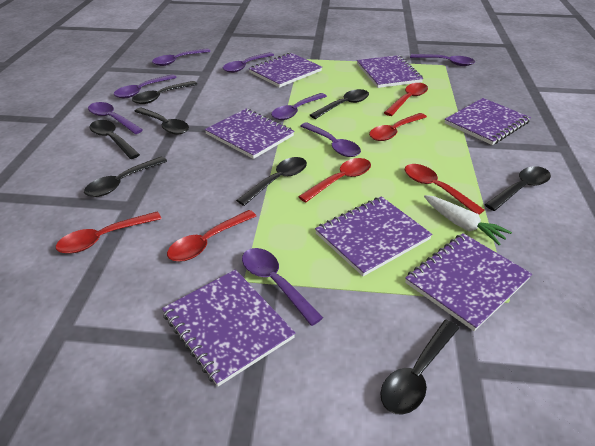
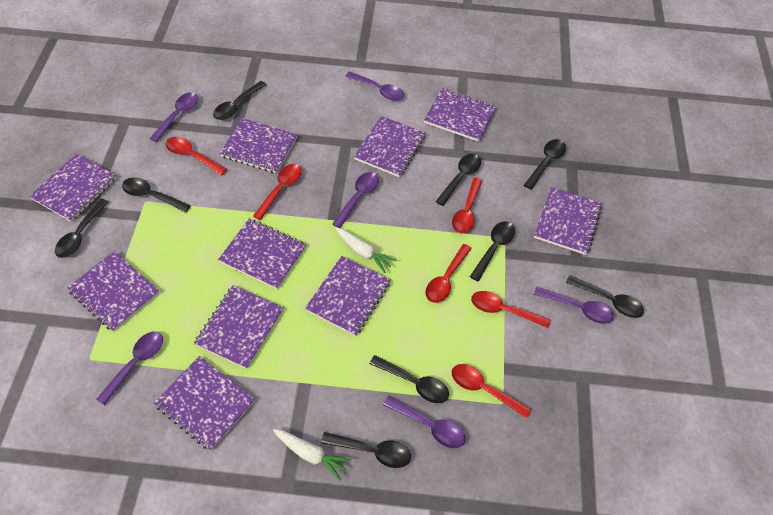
black spoon: [84,156,167,197] [89,120,140,159] [132,81,198,104] [134,107,189,135] [236,157,307,206] [310,89,369,119] [380,320,459,415] [485,166,551,211] = 8 -> [55,199,108,258] [122,177,191,213] [213,81,266,120] [321,432,411,468] [369,355,449,403] [436,154,481,206] [470,221,515,282] [524,139,566,190] [566,275,644,318] = 9
purple notebook: [162,269,295,387] [205,109,295,159] [249,53,322,88] [315,196,432,276] [357,55,423,88] [405,233,532,331] [445,98,531,145] = 7 -> [29,154,116,222] [67,251,160,332] [154,356,255,451] [194,285,284,369] [218,219,306,289] [219,118,297,173] [305,256,391,336] [354,116,425,177] [424,88,496,142] [534,187,602,255] = 10
purple spoon: [88,102,143,134] [114,74,177,98] [152,48,211,66] [223,52,274,73] [242,248,323,326] [271,93,327,120] [300,122,361,157] [410,54,475,66] = 8 -> [96,331,163,405] [150,92,198,142] [332,172,379,228] [345,71,404,101] [383,396,466,448] [534,286,614,324] = 6
white carrot: [424,195,512,245] = 1 -> [273,429,351,480] [336,227,396,273] = 2

